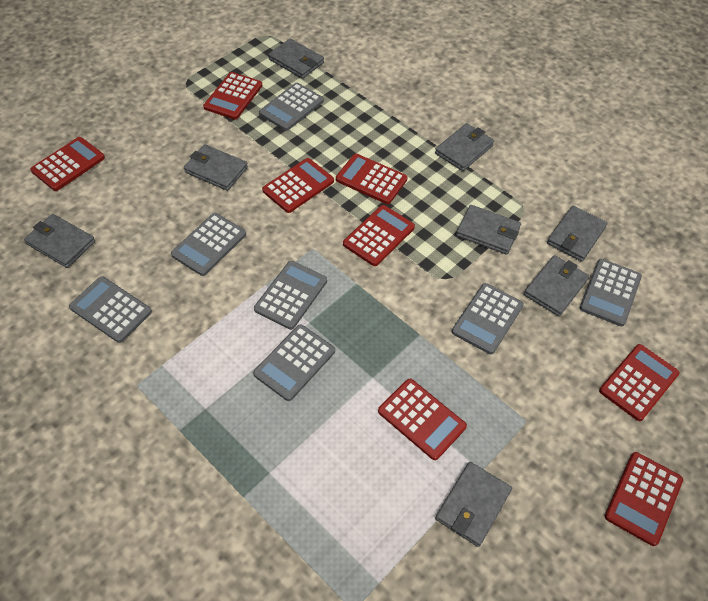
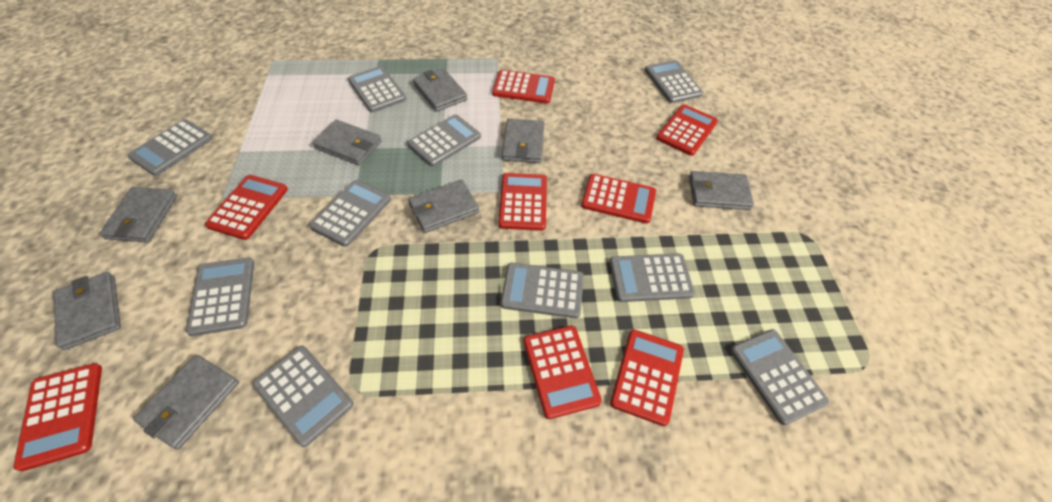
grey calculator: [69,276,152,343] [171,213,246,276] [253,324,335,401] [254,261,327,330] [259,83,324,131] [452,283,524,354] [580,259,642,327] = 7 -> [128,119,213,176] [186,257,254,336] [253,346,354,447] [309,180,391,247] [348,66,406,113] [407,114,481,167] [501,263,584,318] [609,253,695,302] [645,60,703,103] [730,329,829,426] = 10

